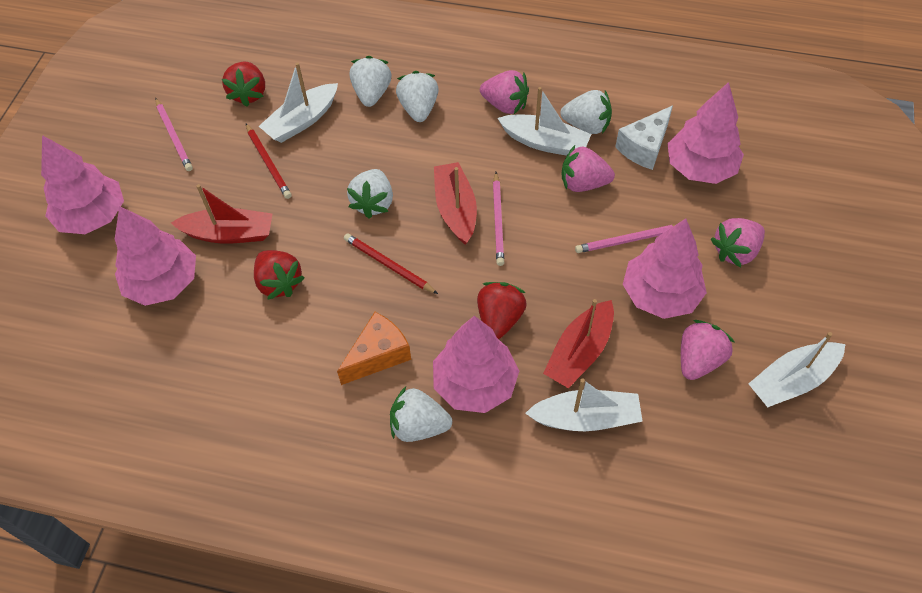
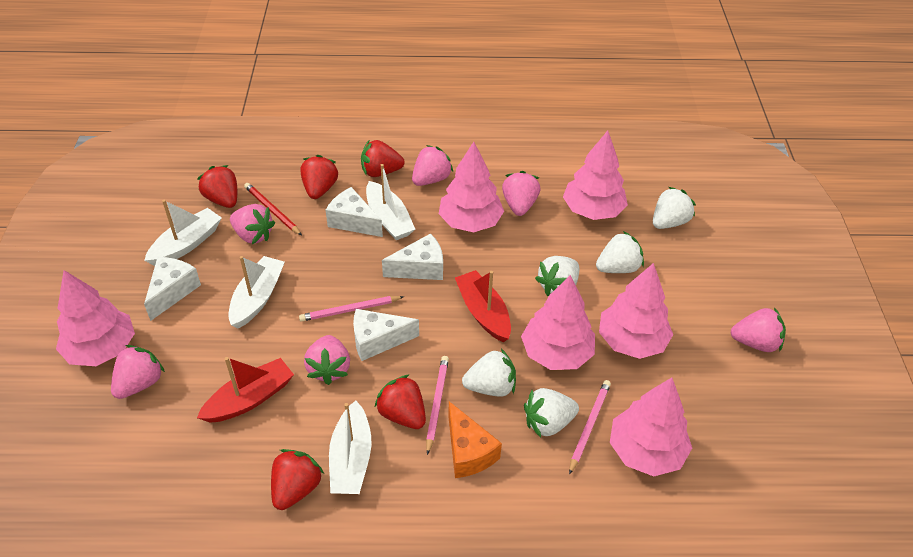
pink strawberry: [480,70,529,114] [562,145,615,192] [681,320,735,380] [711,218,765,267] = 4 -> [111,345,165,399] [230,204,275,244] [304,335,350,385] [412,145,453,186] [502,171,541,216] [731,307,786,352] = 6
pink tree: [41,135,124,234] [115,206,196,306] [433,316,519,413] [623,218,707,319] [668,82,744,184] = 5 -> [56,270,135,366] [439,142,504,232] [521,275,595,370] [563,131,628,220] [599,263,673,359] [610,378,692,476] = 6
red boat: [171,184,273,244] [434,162,477,245] [543,299,614,388] = 3 -> [197,357,294,423] [455,270,511,342] = 2
red pencil: [246,124,291,199] [344,233,438,294] = 2 -> [244,183,302,235] = 1
red strawberry: [222,62,265,107] [254,250,305,300] [477,282,527,339] = 3 -> [197,165,237,208] [271,449,324,510] [300,155,339,199] [361,140,405,177] [375,374,426,429] = 5
white cheese: [615,105,673,170] = 1 -> [144,257,201,321] [326,187,383,237] [353,309,419,361] [382,233,443,280] = 4

